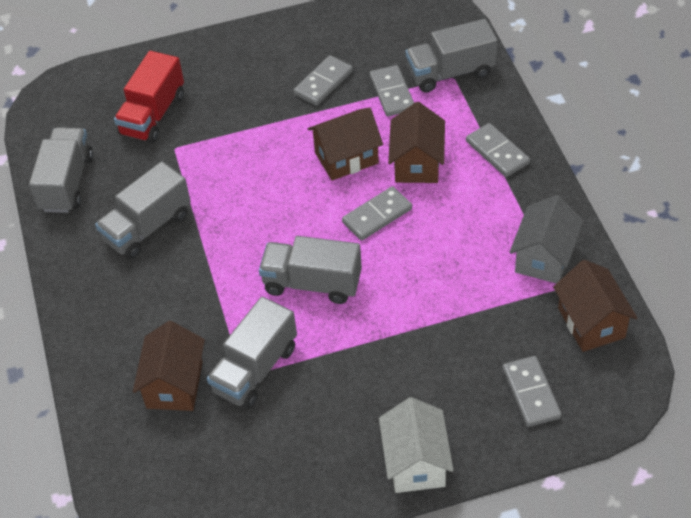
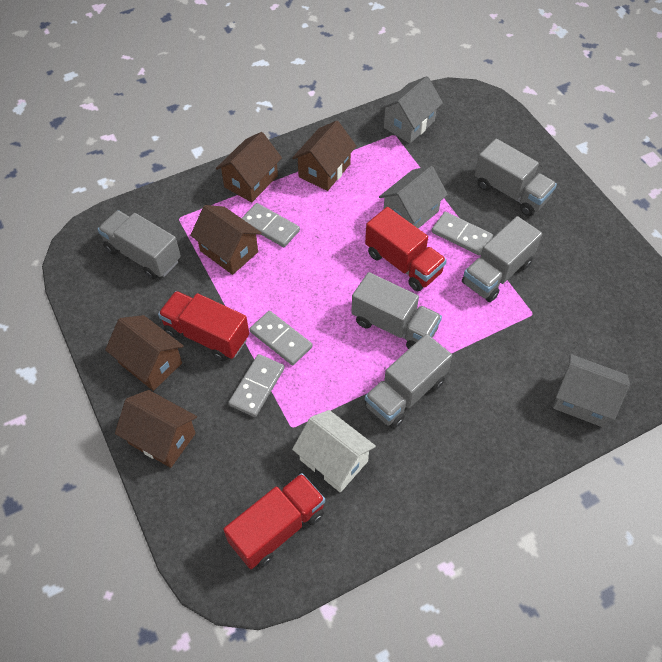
brown house: [133,321,205,411] [308,107,383,181] [388,102,445,183] [553,260,637,352] = 4 -> [105,315,184,391] [115,390,197,468] [190,205,262,275] [216,132,282,202] [292,121,356,191] = 5
grey domino: [293,55,353,106] [342,186,412,241] [370,65,414,116] [466,123,530,177] [502,356,562,427] = 5 -> [228,354,284,417] [242,203,300,247] [250,311,312,365] [432,212,493,256] = 4
grey house: [510,195,583,283] = 1 -> [379,166,448,229] [380,76,443,143] [553,354,630,427] = 3
red truck: [114,51,184,143] = 1 -> [158,291,249,361] [223,473,325,569] [365,207,447,291] = 3

